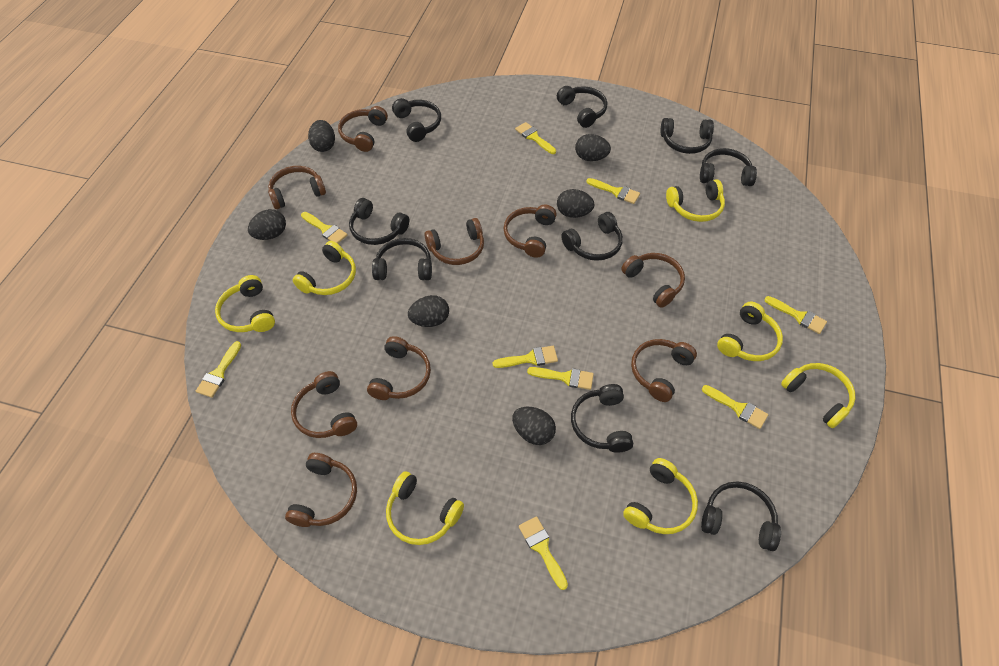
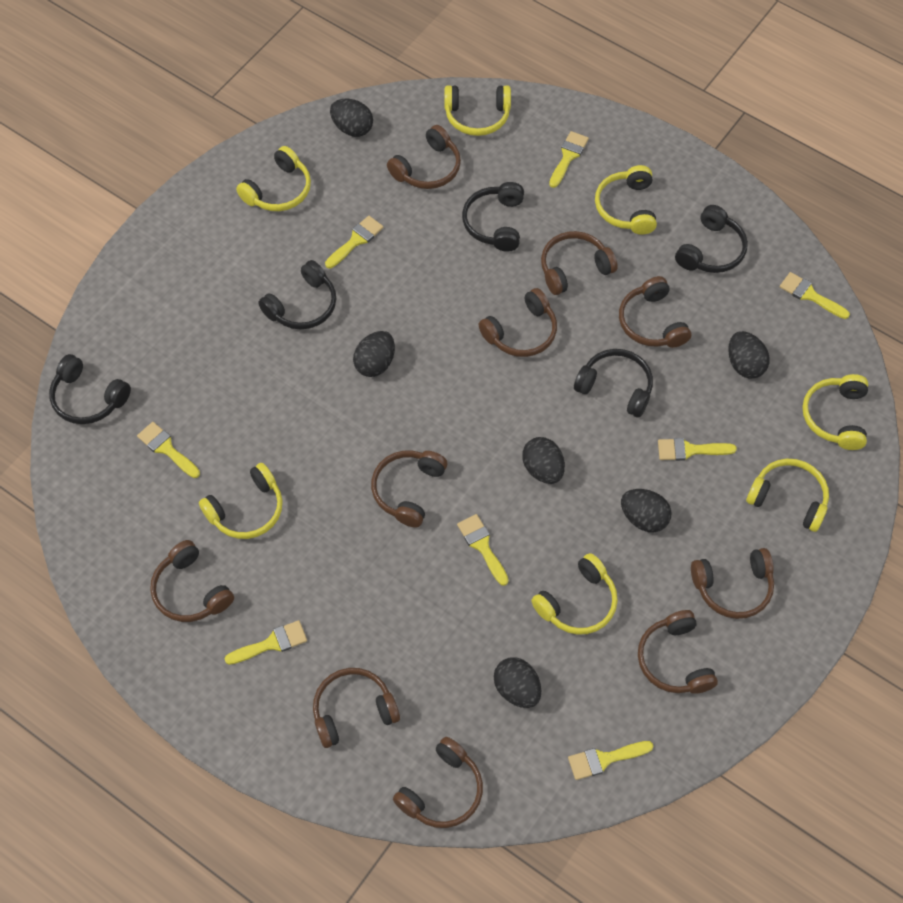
black headphones: [349,198,410,245] [372,238,432,280] [392,98,441,142] [557,86,607,128] [561,212,623,261] [571,384,633,453] [660,118,714,154] [700,148,757,186] [701,481,781,551] = 9 -> [49,354,131,424] [258,260,336,330] [462,182,524,252] [574,349,653,418] [675,205,748,273] = 5
brown headphones: [268,166,326,209] [285,453,357,527] [291,371,357,438] [338,106,388,152] [367,336,431,400] [424,218,484,265] [503,205,557,258] [621,253,685,308] [631,339,697,402] = 9 -> [150,540,234,622] [313,668,400,748] [371,450,447,528] [387,125,461,189] [393,737,483,828] [478,288,557,357] [541,231,618,295] [619,276,691,348] [638,610,718,694] [691,548,774,619] = 10
yellow brush: [196,341,241,398] [301,212,348,244] [493,346,558,368] [515,122,556,154] [519,516,568,590] [527,367,594,390] [586,178,640,204] [702,385,768,429] [764,296,827,334] = 9 -> [137,422,200,478] [225,620,307,665] [325,216,384,268] [457,514,509,586] [549,131,589,188] [568,741,653,780] [658,438,737,461] [780,272,850,319] = 8

